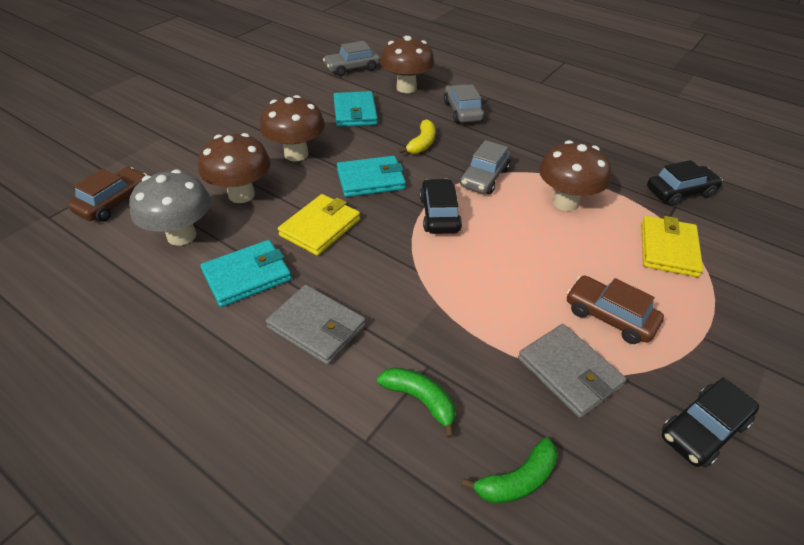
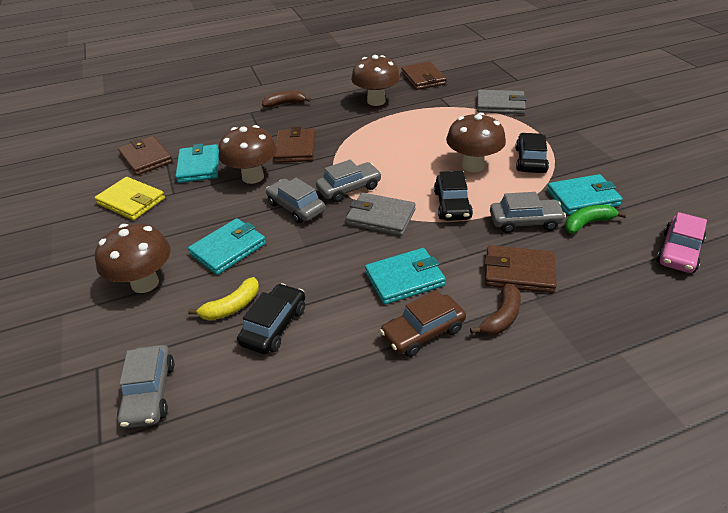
brown banana: none = 0 -> [262,91,311,108] [470,283,521,335] = 2
brown car: [68,167,148,222] [567,276,664,344] = 2 -> [380,290,466,357] = 1
brown wallet: none = 0 -> [118,136,173,175] [274,127,315,163] [401,62,446,90] [485,245,557,293] = 4
green banana: [377,367,455,438] [461,437,558,504] = 2 -> [565,205,626,234] = 1
grey car: [323,41,380,76] [444,84,484,123] [460,140,511,194] = 3 -> [117,345,174,428] [266,178,325,223] [316,160,382,202] [490,192,566,233] = 4
grey mushroom: [129,169,211,246] = 1 -> none = 0
pink car: none = 0 -> [656,212,707,273] = 1
turquoise wallet: [201,240,291,307] [334,91,378,127] [337,156,406,197] = 3 -> [175,144,219,183] [188,218,266,275] [365,248,446,305] [547,174,623,215] = 4
yellow wallet: [278,194,360,256] [641,216,703,277] = 2 -> [95,177,165,220] = 1

